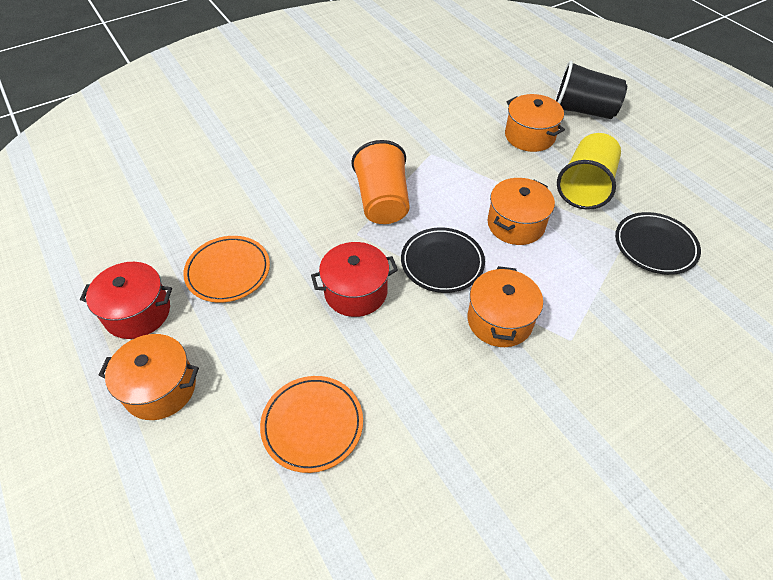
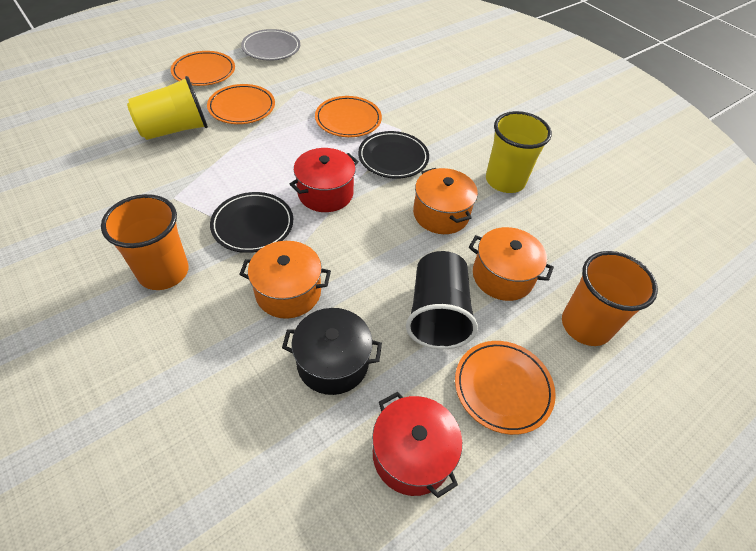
black pot: none = 0 -> [282,308,382,395] = 1
grey plate: none = 0 -> [241,29,300,61] = 1
orange cup: [351,140,410,224] = 1 -> [101,194,189,290] [562,251,658,346] = 2
orange plate: [183,236,270,303] [260,376,363,473] = 2 -> [171,51,235,86] [207,84,275,124] [315,96,382,137] [455,341,556,435] = 4
orange pot: [99,334,199,420] [467,266,543,347] [487,178,555,245] [505,94,565,152] = 4 -> [239,241,331,319] [413,168,478,234] [469,227,554,301] = 3
yellow cup: [557,133,621,210] = 1 -> [127,76,208,140] [486,111,552,193] = 2

